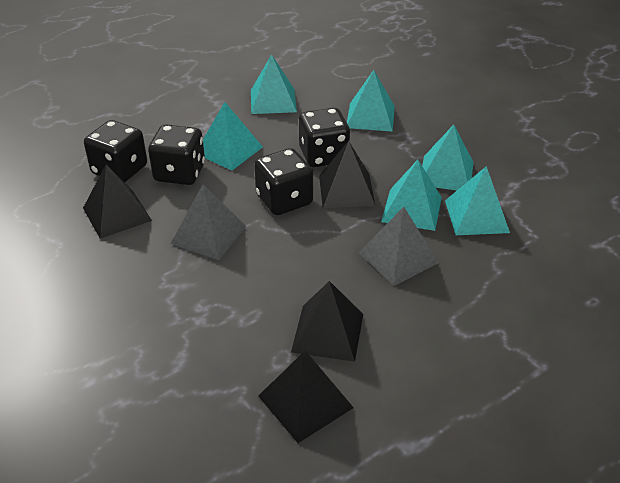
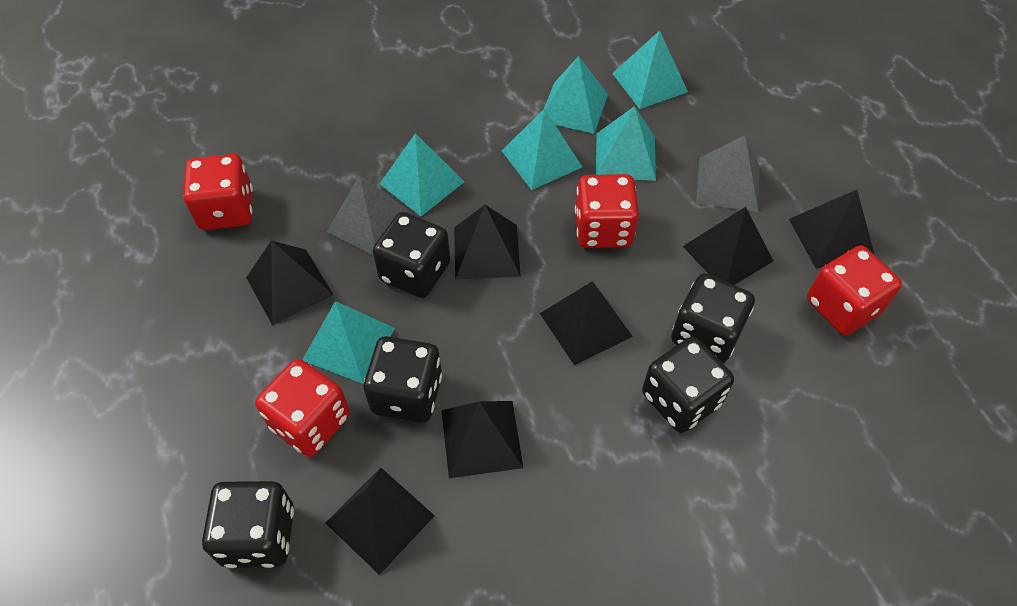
black dice: [84,120,147,183] [148,125,205,185] [254,148,313,215] [299,108,350,167] = 4 -> [202,481,294,568] [364,336,442,423] [373,212,450,298] [642,337,734,433] [671,273,755,363] = 5
black pyramid: [83,164,152,239] [258,351,354,443] [291,281,363,362] [319,141,375,208] = 4 -> [246,241,333,325] [326,468,435,575] [441,401,523,478] [454,205,521,280] [540,281,633,365] [683,207,773,285] [789,190,875,269] = 7
red dice: none = 0 -> [183,154,253,230] [255,359,350,457] [575,174,639,248] [807,245,902,335] = 4

